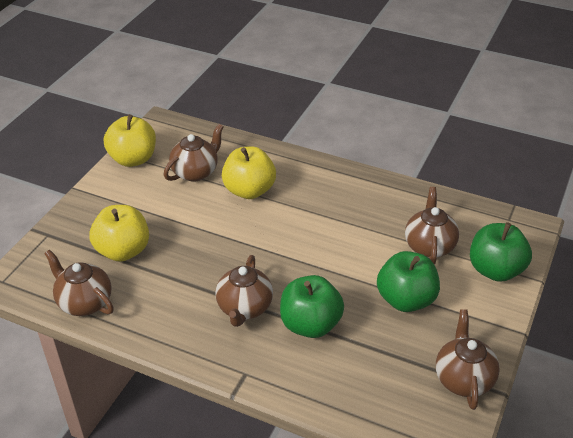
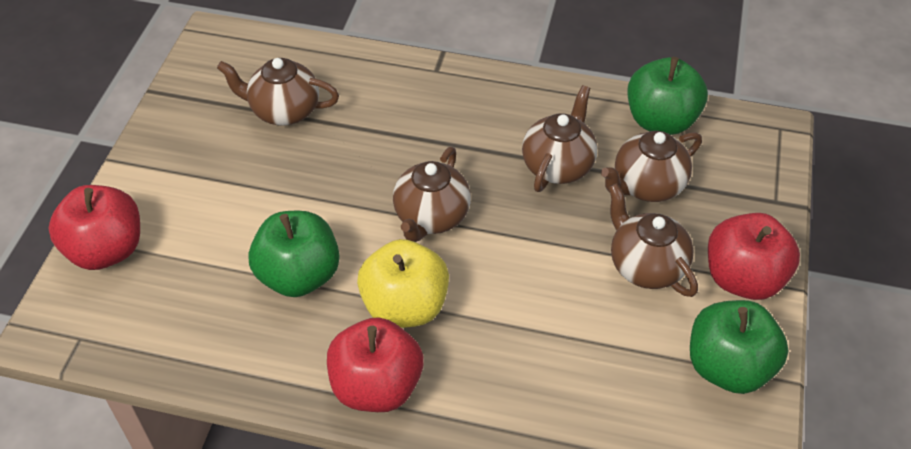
red apple: none = 0 -> [48,185,140,270] [327,317,423,412] [708,213,800,300] = 3
yellow apple: [89,205,149,262] [104,114,156,167] [222,146,276,199] = 3 -> [357,239,449,328] = 1

